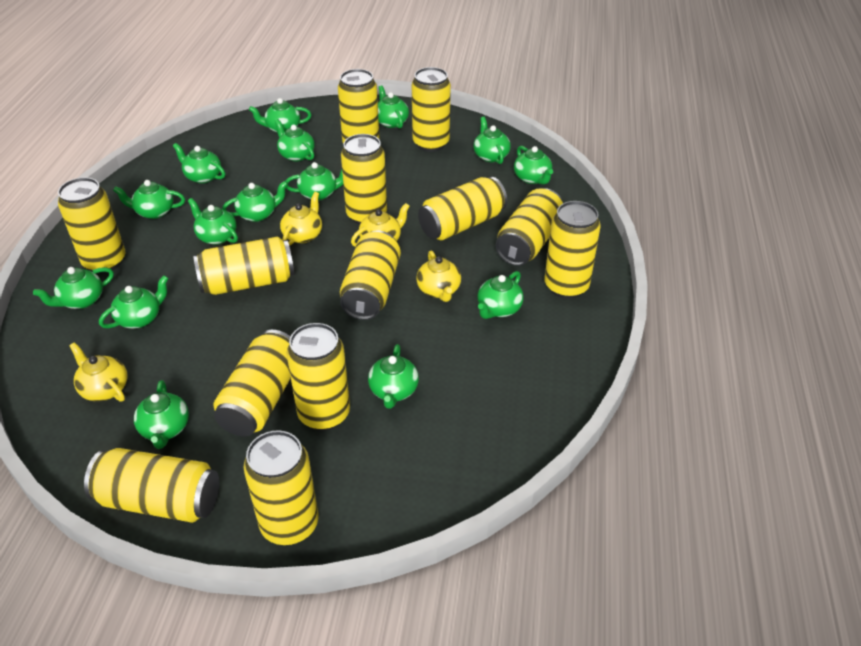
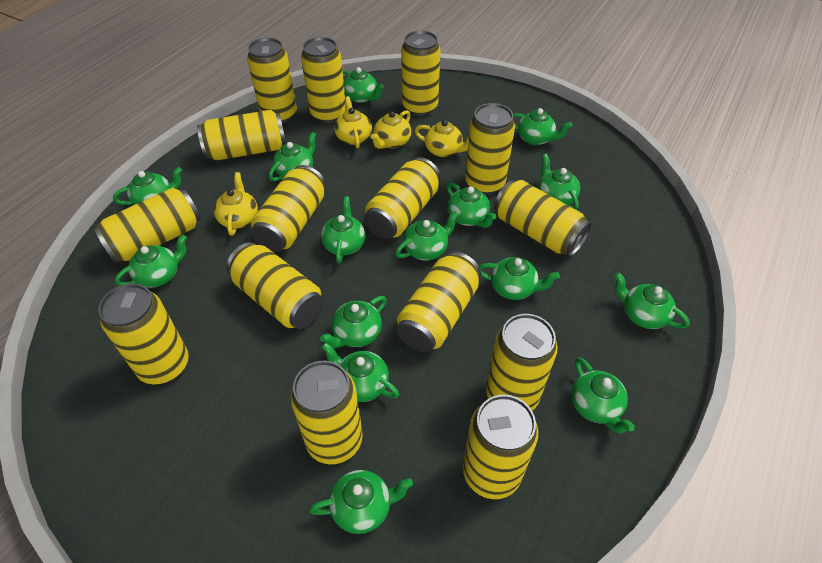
yellow can: [58,177,125,273] [84,448,219,523] [193,237,294,295] [214,330,291,437] [244,430,318,545] [287,323,350,431] [338,69,380,144] [340,230,401,320] [341,134,387,225] [412,67,451,152] [418,177,507,240] [496,188,563,266] [544,201,601,299] = 13 -> [93,188,200,263] [98,283,189,384] [197,110,286,160] [226,242,324,329] [247,38,297,123] [251,165,326,252] [290,361,362,464] [301,37,345,123] [364,157,441,239] [397,251,481,352] [401,30,441,116] [463,395,538,499] [465,103,515,195] [486,314,558,411] [494,180,592,257] = 15

